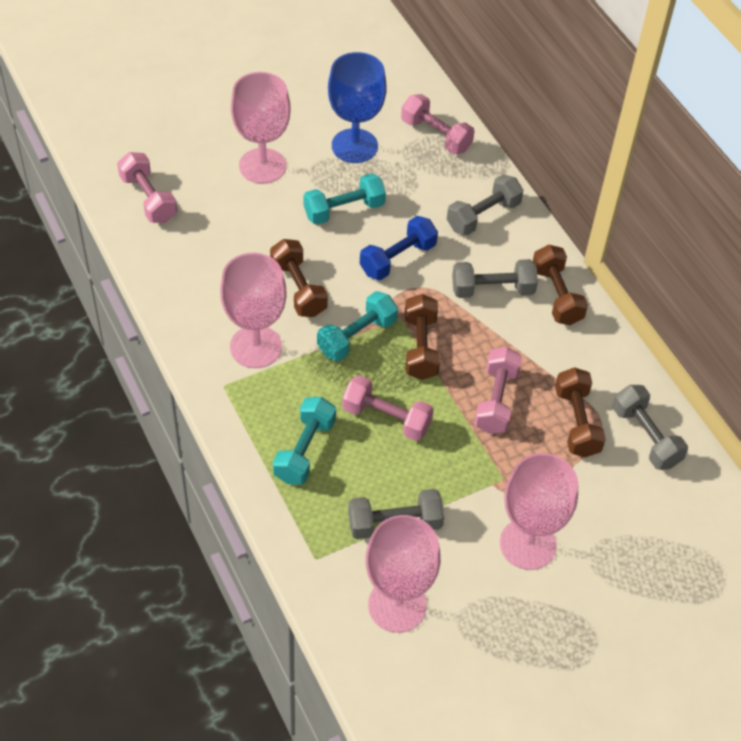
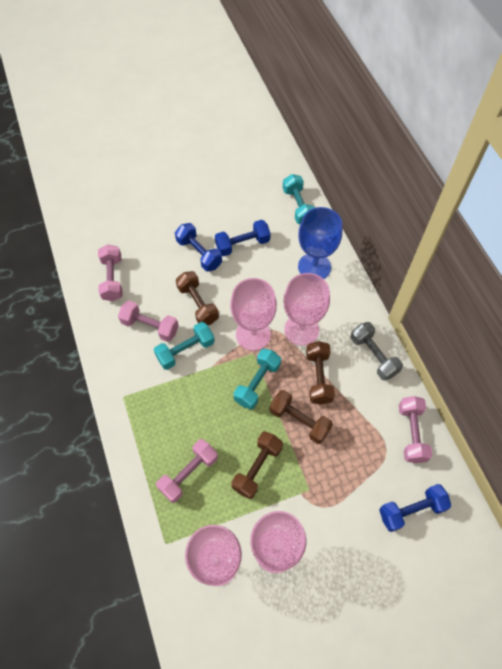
blue dumbbell: [360,216,438,280] = 1 -> [175,223,222,272] [215,220,271,256] [379,484,452,532] = 3
grey dumbbell: [348,489,444,539] [447,174,523,236] [452,259,538,298] [612,385,688,470] = 4 -> [351,322,403,381] = 1

